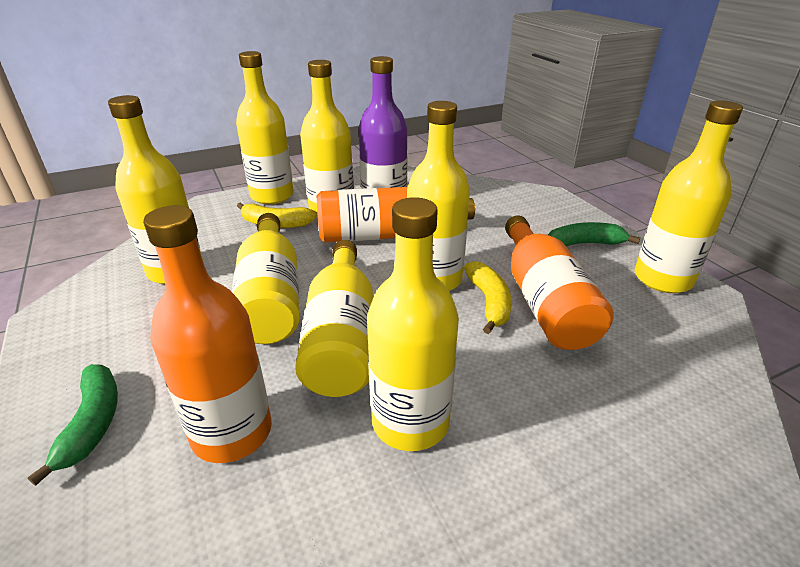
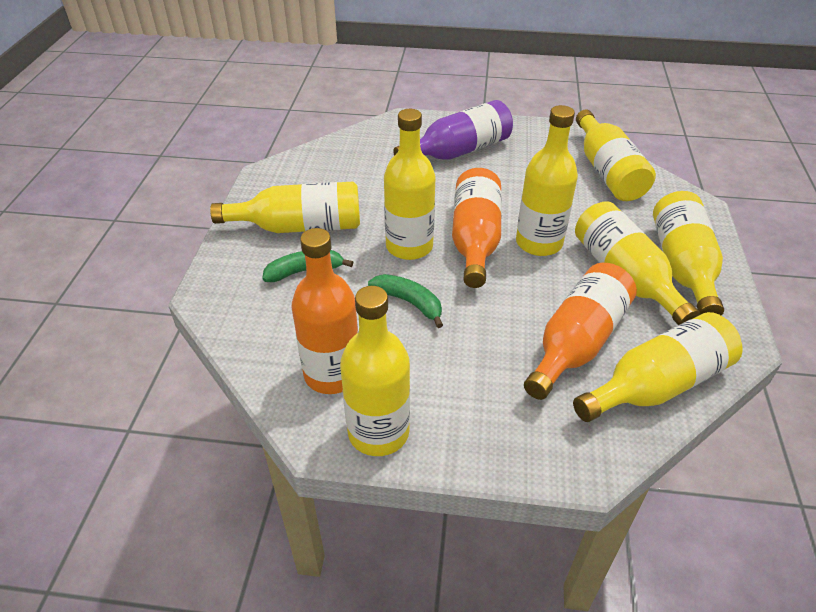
yellow banana: [237,202,317,228] [464,261,512,334] = 2 -> none = 0

